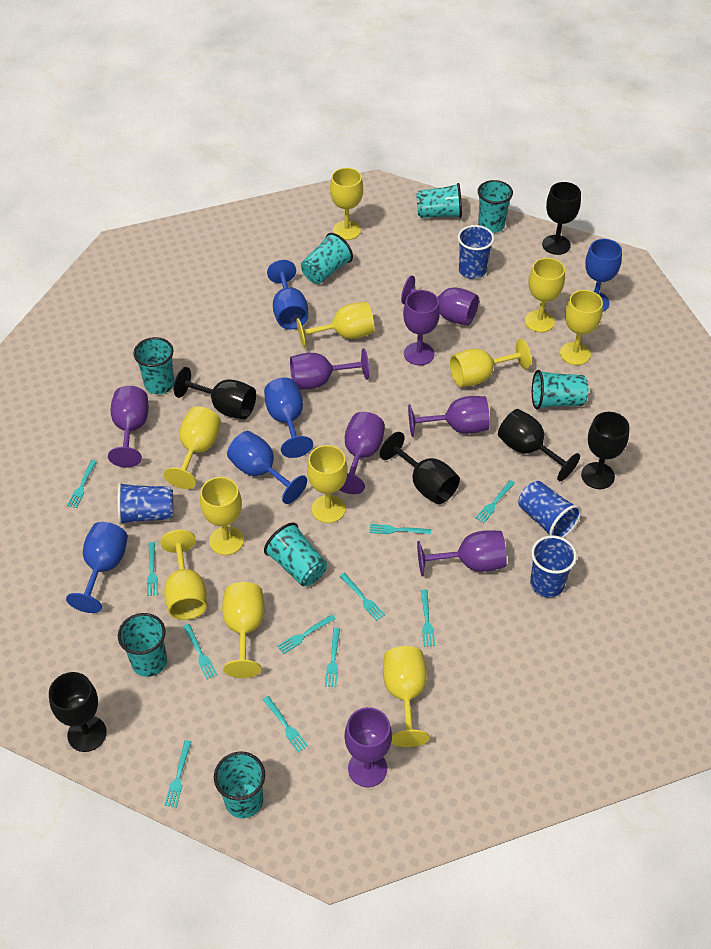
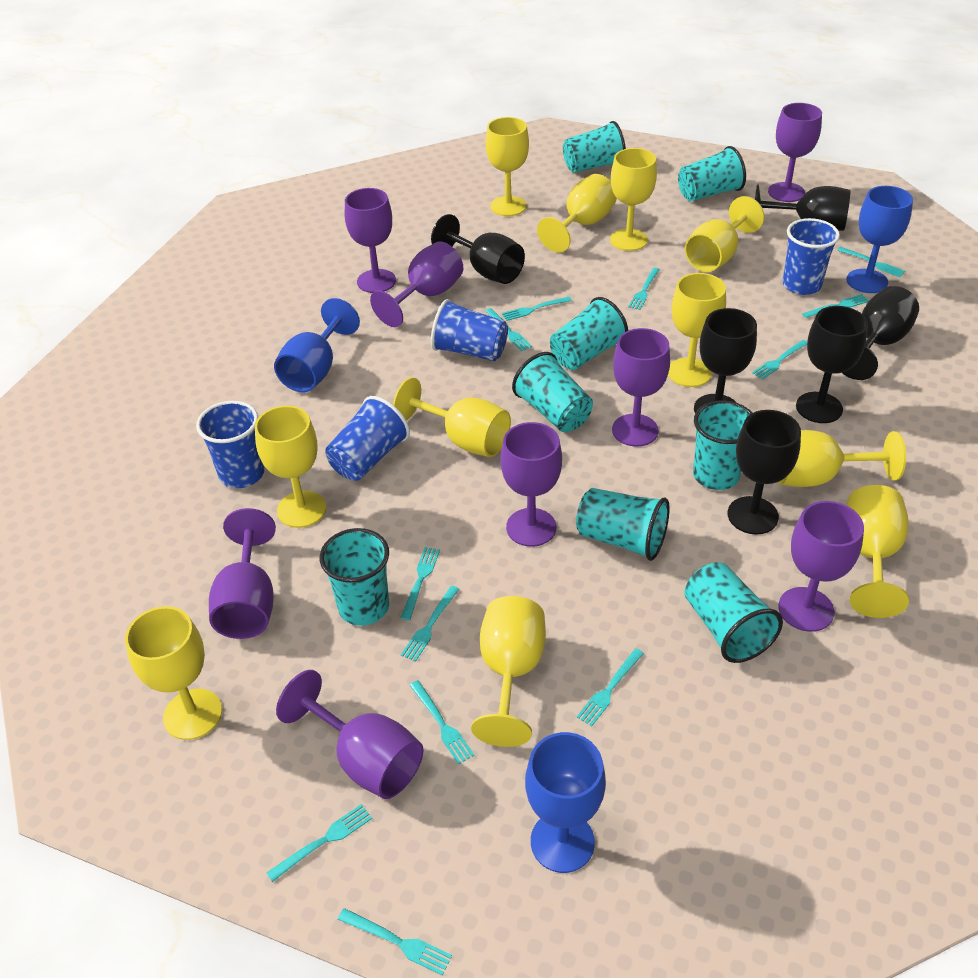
blue goblet: [66,522,128,613] [227,431,307,504] [264,378,313,458] [267,260,308,329] [585,239,622,311] = 5 -> [274,298,360,392] [525,732,606,873] [847,186,913,293] = 3
turquoise fork: [67,460,97,508] [147,542,158,596] [164,740,192,808] [183,624,217,679] [263,696,308,753] [277,614,336,654] [325,628,340,687] [340,573,385,621] [370,524,431,535] [421,590,435,647] [475,480,515,523] = 11 -> [267,804,372,882] [338,908,452,976] [401,547,440,620] [401,585,459,662] [410,680,474,764] [485,308,532,351] [502,297,572,321] [577,648,644,726] [628,268,660,310] [752,340,807,380] [802,294,869,318] [837,247,905,278] = 12

